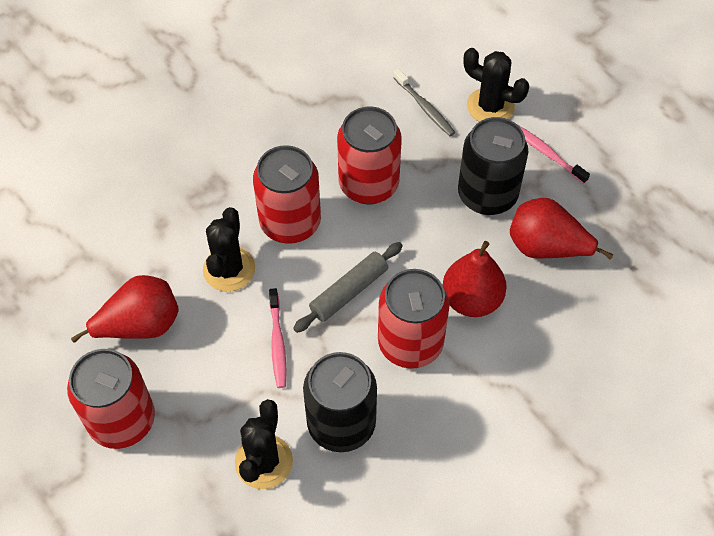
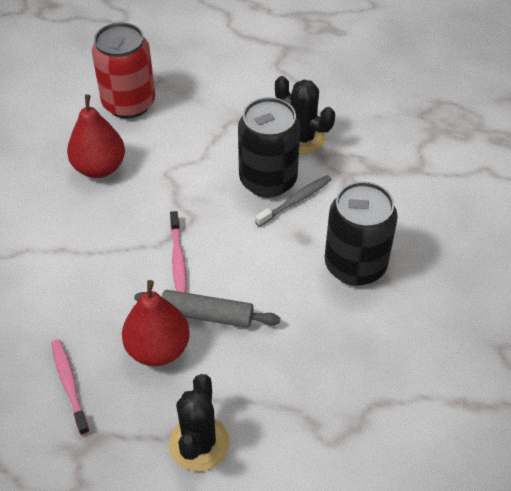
black cactus: [203,207,255,292] [235,399,293,489] [463,48,529,122] = 3 -> [169,374,229,471] [275,76,335,154] = 2
red can: [67,349,155,449] [253,145,321,244] [337,107,402,204] [378,269,450,369] = 4 -> [92,23,155,119] = 1
red pear: [71,275,179,343] [443,241,507,317] [510,198,613,259] = 3 -> [67,94,125,178] [122,280,190,366] = 2

